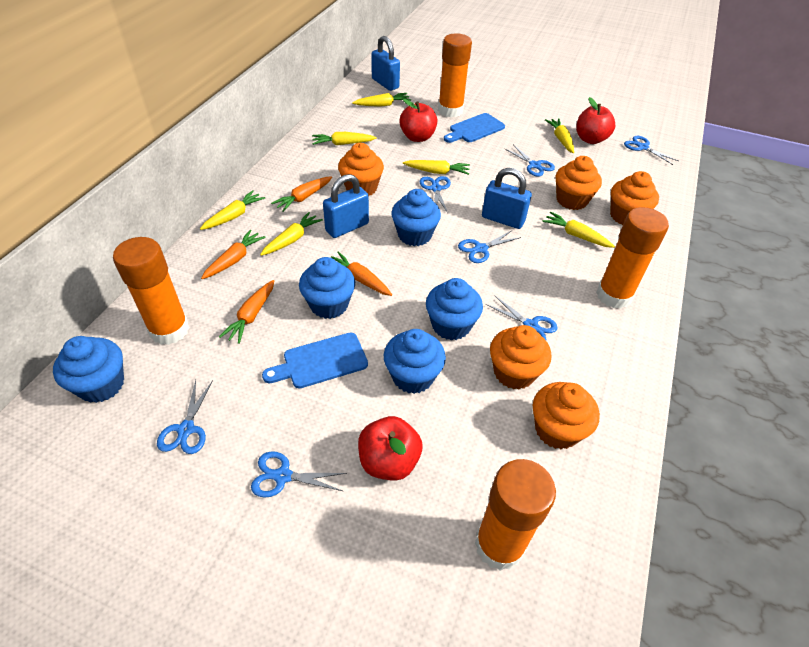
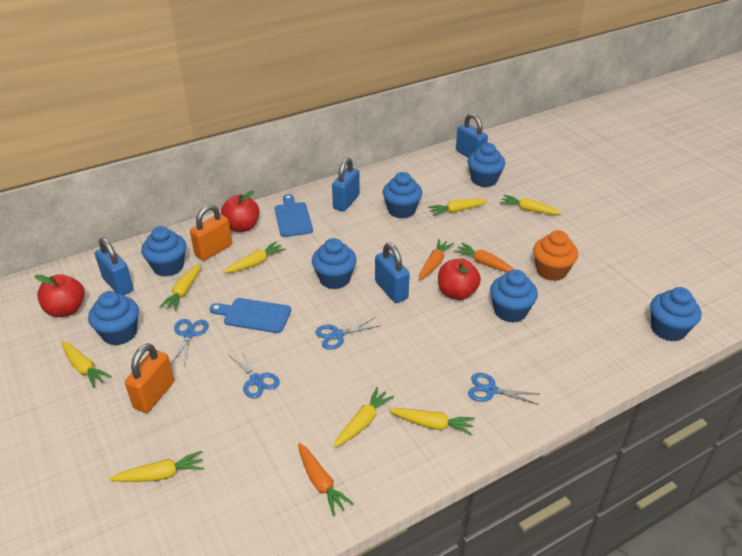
blue cupcake: [53,336,124,403] [299,257,355,319] [384,329,446,394] [391,189,441,246] [426,278,483,340] = 5 -> [88,291,139,345] [141,226,186,277] [312,238,357,289] [383,172,422,219] [467,143,505,187] [490,269,538,323] [650,287,701,341] = 7
blue padlock: [323,174,369,238] [371,36,400,91] [482,168,532,229] = 3 -> [95,237,134,295] [332,158,360,212] [375,243,410,303] [456,113,488,158] = 4
blue scissors: [157,380,213,454] [251,451,347,497] [419,176,451,213] [458,230,521,263] [485,295,557,340] [504,145,555,177] [624,136,678,165] = 7 -> [170,319,209,367] [229,349,280,399] [315,318,381,350] [468,373,539,405] = 4
orange carrot: [201,230,266,279] [219,280,274,344] [271,176,332,212] [331,251,392,296] = 4 -> [298,443,354,516] [419,239,454,280] [454,243,514,272] = 3
orange cupcake: [338,143,384,196] [490,325,551,389] [533,382,600,449] [556,156,602,210] [610,171,659,225] = 5 -> [533,230,578,281] = 1
orange glue stick: [113,237,190,345] [438,33,472,117] [475,459,556,571] [596,207,669,309] = 4 -> none = 0
orange padlock: none = 0 -> [125,343,174,413] [190,204,232,261] = 2
yellow carrot: [200,190,265,230] [260,212,323,256] [312,132,377,145] [352,93,411,107] [403,160,470,175] [542,212,615,248] [545,118,574,153] = 7 -> [62,341,112,388] [109,451,204,482] [159,264,201,311] [224,241,286,273] [334,387,394,448] [389,408,475,435] [428,199,487,216] [500,195,562,215] = 8

